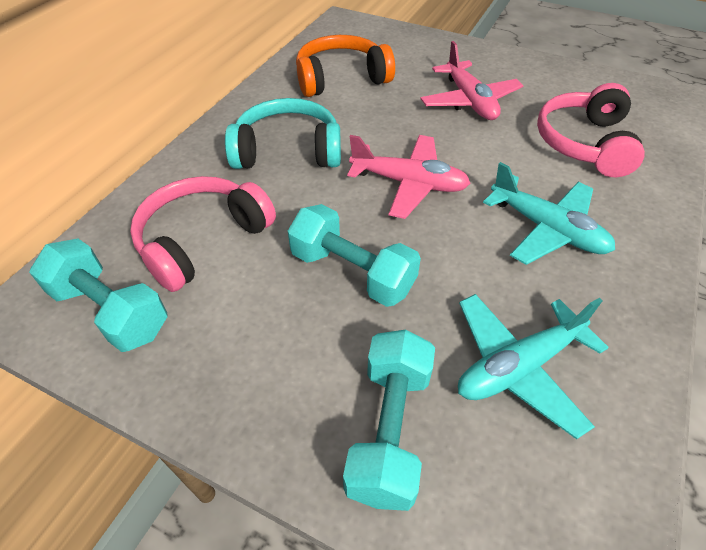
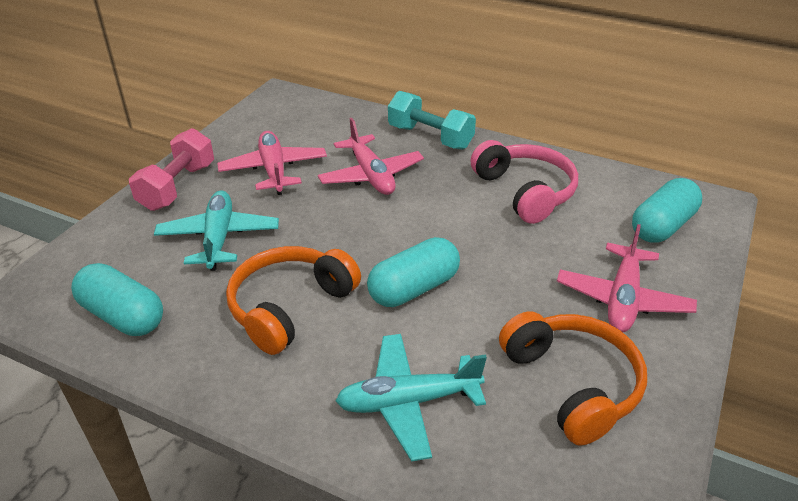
orange headphones: [296,35,395,97] = 1 -> [226,246,361,355] [499,311,647,446] = 2
pink dumbbell: none = 0 -> [129,128,214,211] = 1
pink headphones: [130,176,276,292] [537,83,645,177] = 2 -> [471,140,578,224] = 1
pink plane: [347,135,470,219] [421,41,524,120] = 2 -> [217,131,327,195] [318,118,424,195] [557,224,697,332] = 3
turquoise capsule: none = 0 -> [71,263,163,336] [367,237,460,307] [632,178,702,243] = 3
turquoise dumbbell: [29,239,168,352] [288,204,421,307] [343,330,435,511] = 3 -> [388,91,476,149] = 1
turquoise headphones: [225,98,341,169] = 1 -> none = 0

